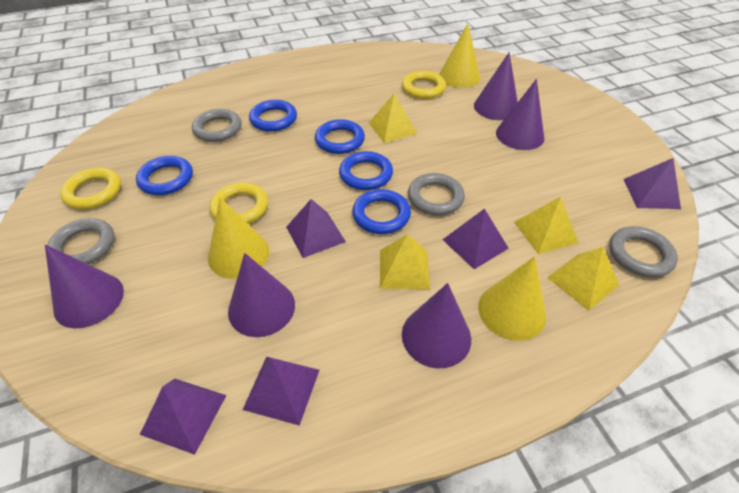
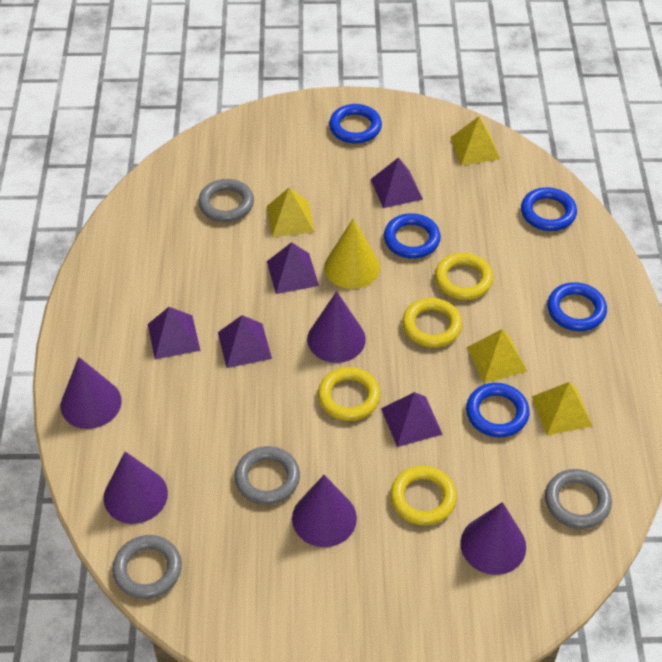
yellow cone: [208,197,269,279] [439,23,480,88] [478,256,546,341] = 3 -> [324,218,380,289] = 1
yellow ring: [60,168,121,209] [210,183,268,224] [402,71,446,99] = 3 -> [318,367,380,421] [390,466,457,525] [402,298,462,348] [435,253,493,300] = 4

